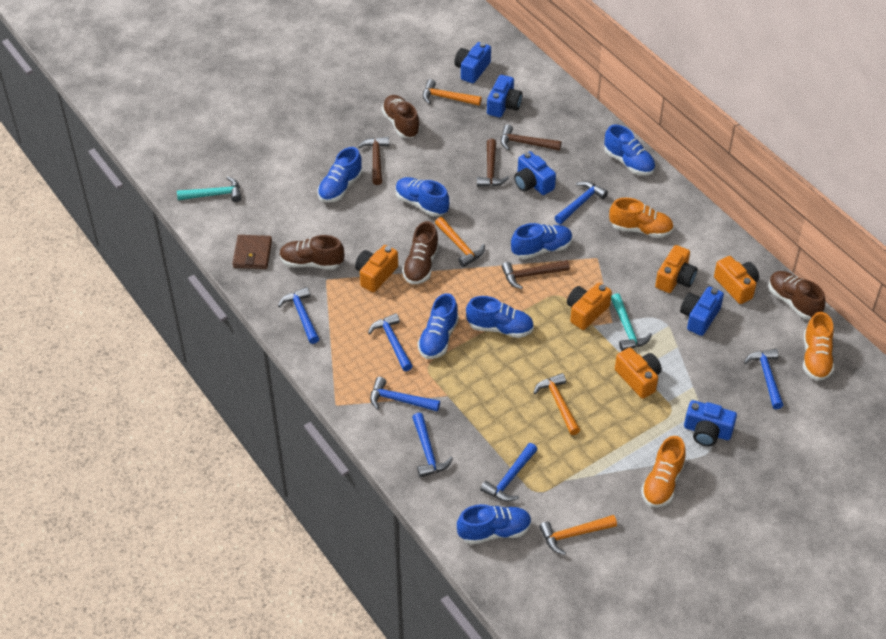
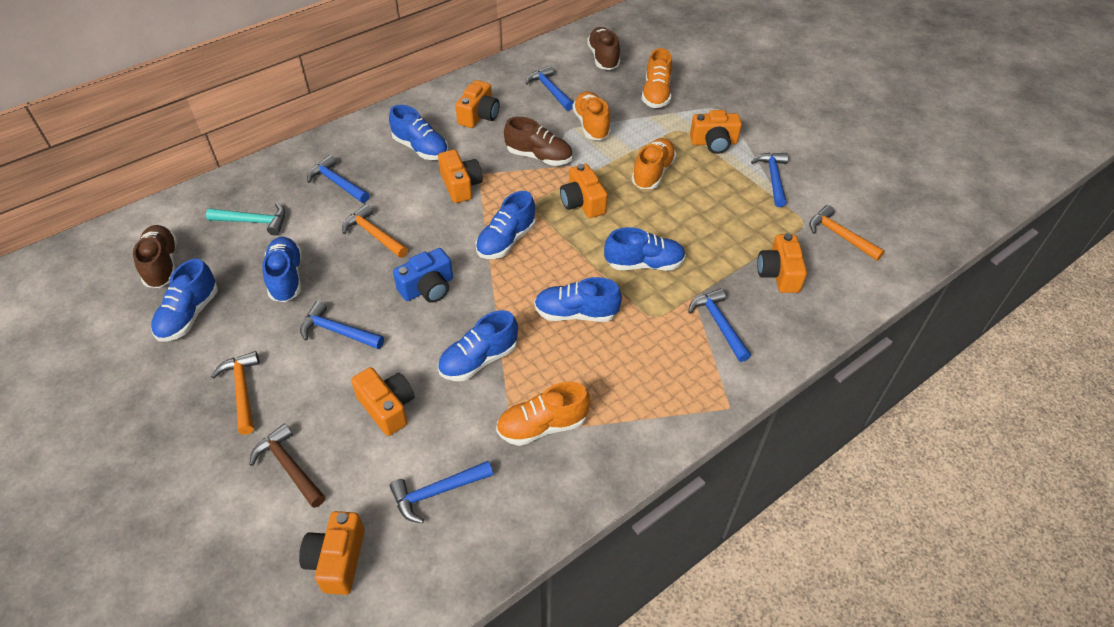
blue camera: [454,42,491,83] [487,75,522,118] [514,151,556,195] [680,286,724,336] [684,400,737,446] = 5 -> [393,248,453,303] = 1
blue hammer: [278,287,319,344] [368,313,413,371] [370,377,440,412] [412,412,453,477] [480,443,538,502] [554,181,608,224] [744,349,784,409] = 7 -> [300,301,384,349] [307,155,369,203] [390,461,493,523] [526,66,574,111] [688,288,751,362] [751,153,788,207] = 6
brown hammer: [358,137,389,185] [477,139,509,187] [501,124,562,151] [502,260,570,289] = 4 -> [249,423,325,508] = 1
brown shoe: [279,235,344,270] [382,95,420,138] [402,221,439,284] [768,271,825,320] = 4 -> [133,225,177,288] [504,117,572,166] [587,27,620,70] = 3
brown wallet: [232,235,272,269] = 1 -> none = 0
orange camera: [355,245,398,292] [567,283,612,330] [615,348,662,399] [655,245,697,293] [714,256,759,304] = 5 -> [299,511,365,595] [351,367,414,436] [438,150,483,203] [455,80,500,128] [560,164,608,218] [690,110,742,154] [757,233,807,293] = 7
orange hammer: [423,79,482,106] [435,217,485,267] [533,373,580,435] [539,515,617,555] = 4 -> [211,351,260,435] [342,204,408,258] [809,205,885,261] = 3
orange shoe: [609,198,674,238] [641,436,686,507] [803,312,834,381] = 3 -> [496,382,590,446] [572,91,611,140] [632,138,676,189] [642,48,672,108] = 4
turquoise hammer: [177,177,241,202] [611,293,652,351] = 2 -> [206,203,286,236] = 1

